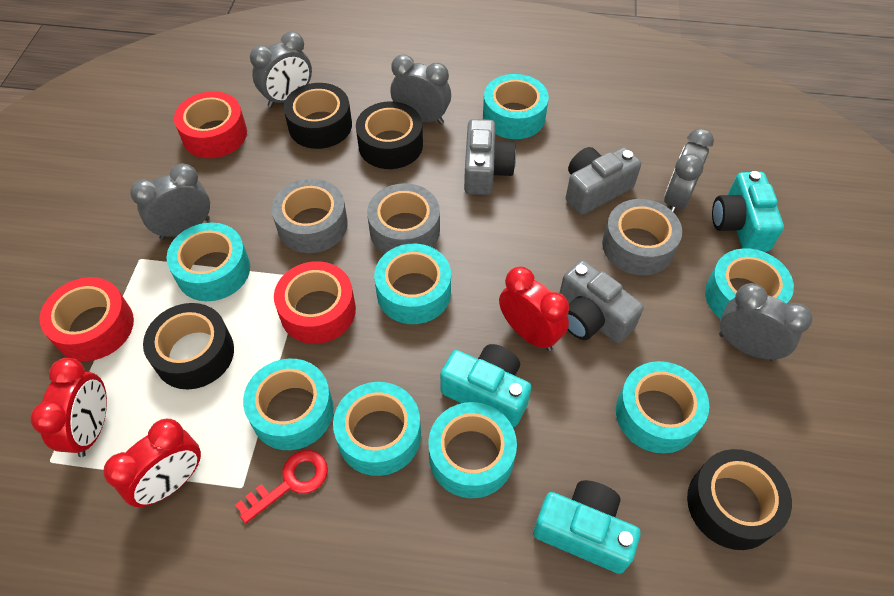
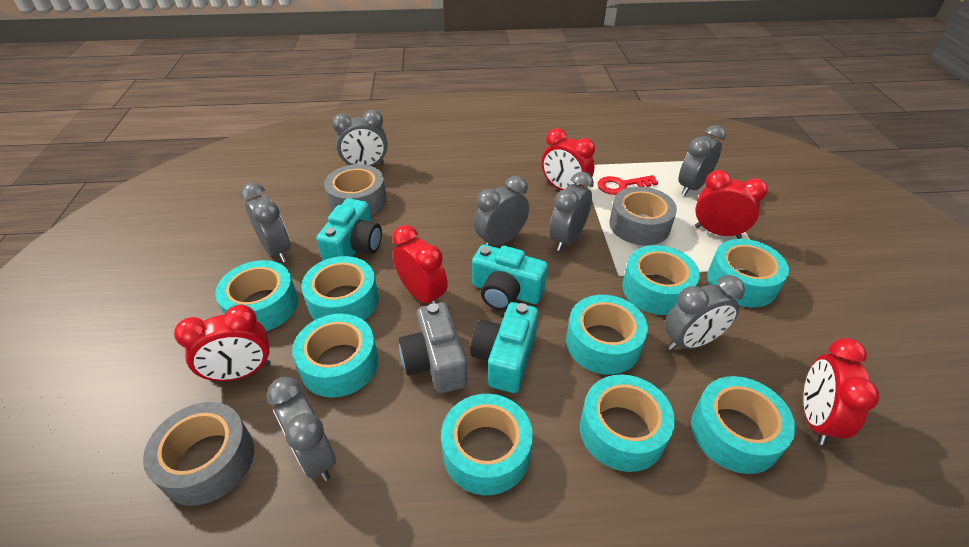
black tape: [143,303,234,389] [284,83,352,149] [356,101,423,169] [687,449,792,550] = 4 -> none = 0
grey camera: [464,119,516,195] [560,260,644,343] [566,147,641,215] = 3 -> [399,302,467,393] = 1
grey clock: [130,163,210,240] [250,31,312,108] [390,54,451,124] [664,128,714,213] [719,283,812,361] = 5 -> [240,182,290,262] [267,377,336,481] [332,110,388,166] [474,176,529,246] [550,172,594,251] [665,275,745,351] [679,125,726,195] = 7
red clock: [30,358,107,457] [103,419,201,507] [499,267,569,351] = 3 -> [174,305,271,382] [392,225,448,304] [542,128,595,190] [695,170,768,239] [803,338,880,445] = 5
red tape: [40,277,134,361] [174,91,247,158] [274,261,356,344] = 3 -> none = 0
turquoise tape: [166,223,250,301] [243,359,334,450] [333,382,421,476] [374,244,451,324] [428,402,517,498] [483,74,549,139] [616,361,709,454] [705,248,794,319] = 8 -> [215,260,298,331] [292,314,378,398] [301,256,379,320] [441,394,533,495] [566,295,648,374] [580,374,675,472] [622,245,700,315] [691,376,795,474] [707,239,789,307] = 9

